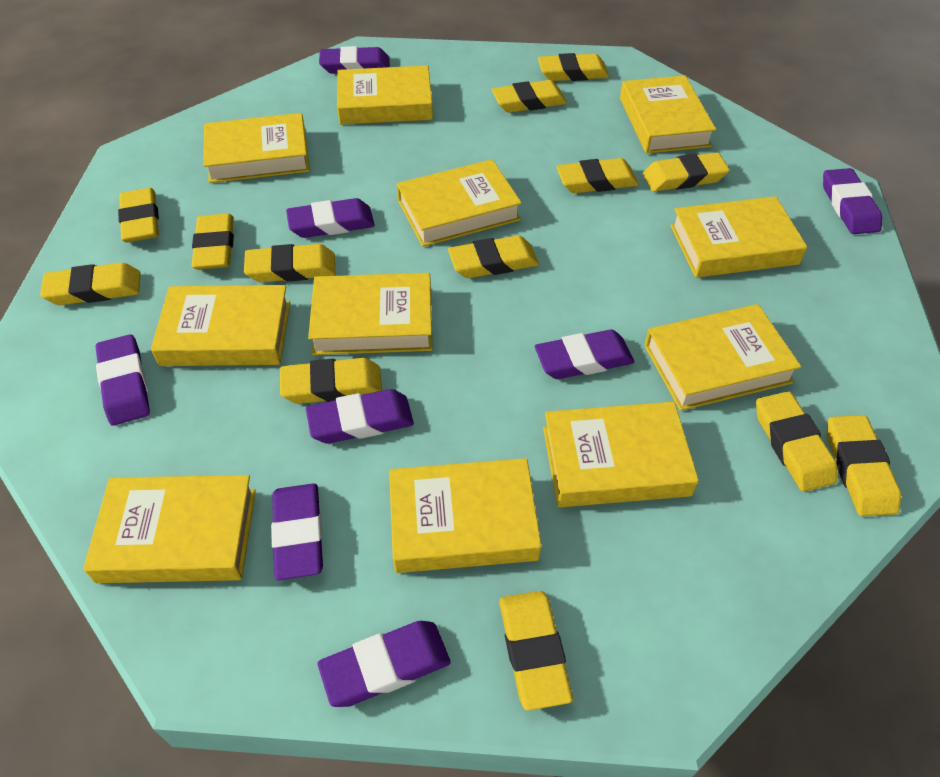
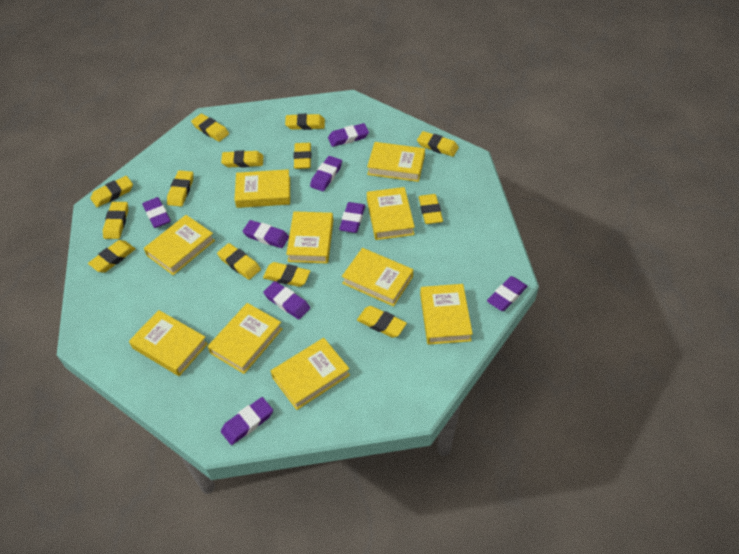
yellow book: [83,475,256,583] [151,285,290,366] [204,113,310,183] [308,273,433,355] [337,65,433,125] [389,458,542,573] [396,159,522,247] [543,402,699,507] [620,75,716,154] [644,304,801,411] [670,196,807,278] = 11 -> [129,310,208,376] [144,215,215,275] [208,303,282,374] [234,169,290,208] [271,338,350,410] [286,211,333,263] [342,248,413,306] [367,142,425,182] [367,187,415,240] [420,284,473,345] = 10

